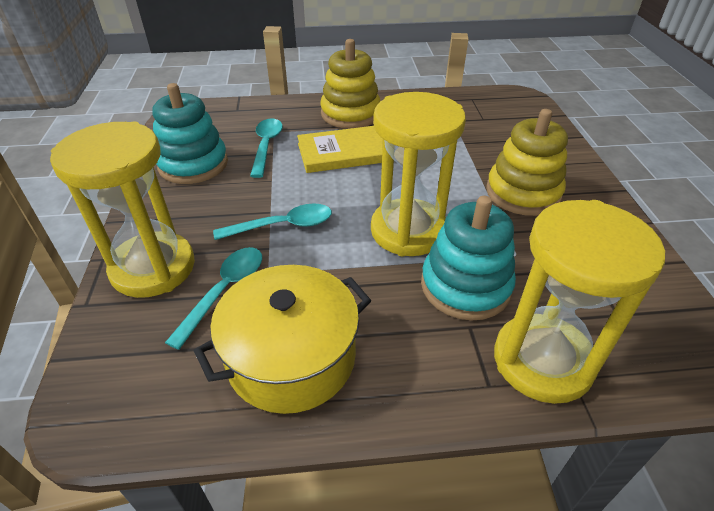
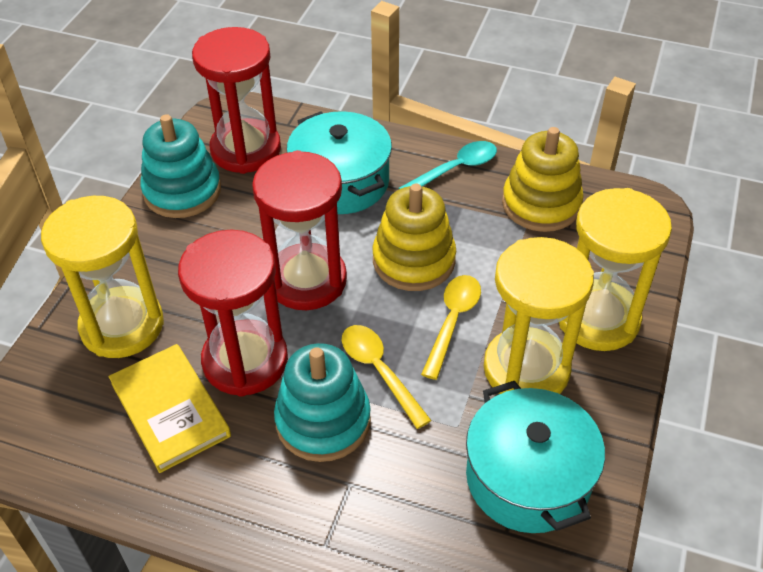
red hourglass: none = 0 -> [178,230,288,397] [192,27,281,174] [252,150,347,310] = 3
turquoise pot: none = 0 -> [287,111,392,214] [466,381,605,533] = 2
turquoise spoon: [165,247,262,350] [213,204,332,240] [250,118,283,178] = 3 -> [399,141,497,189] = 1
yellow pot: [194,265,371,414] = 1 -> none = 0
yellow spoon: none = 0 -> [342,325,431,429] [421,275,481,380] = 2

